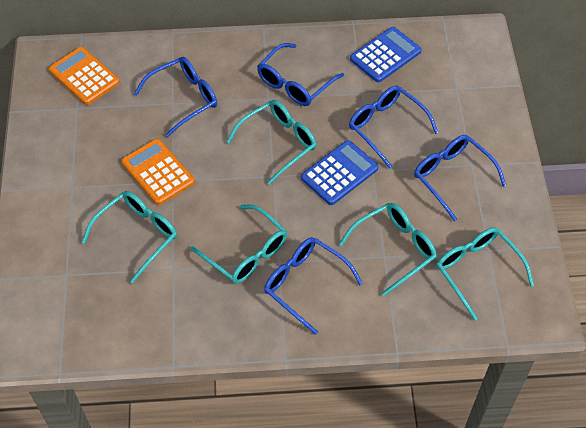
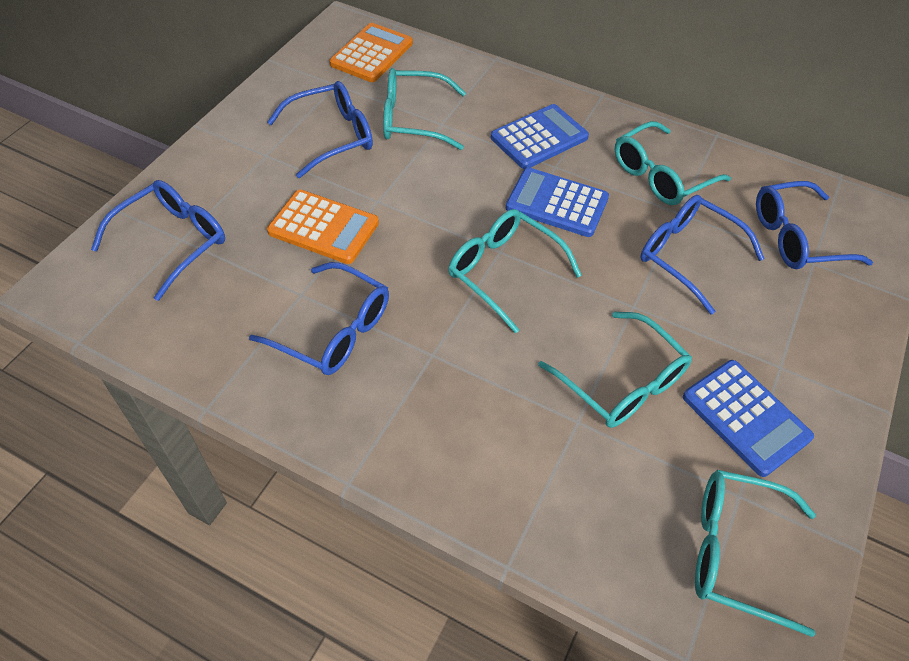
blue calculator: [301,140,379,205] [350,27,421,83] = 2 -> [491,104,589,169] [506,167,609,237] [683,360,814,477] = 3

